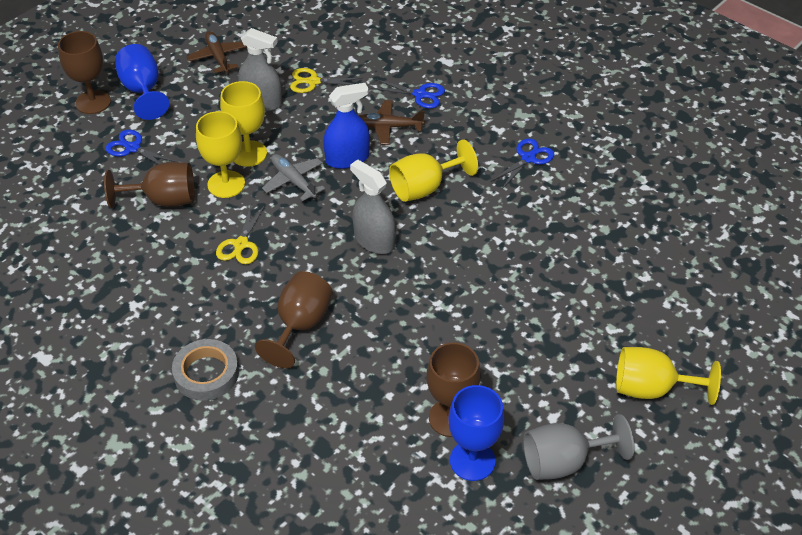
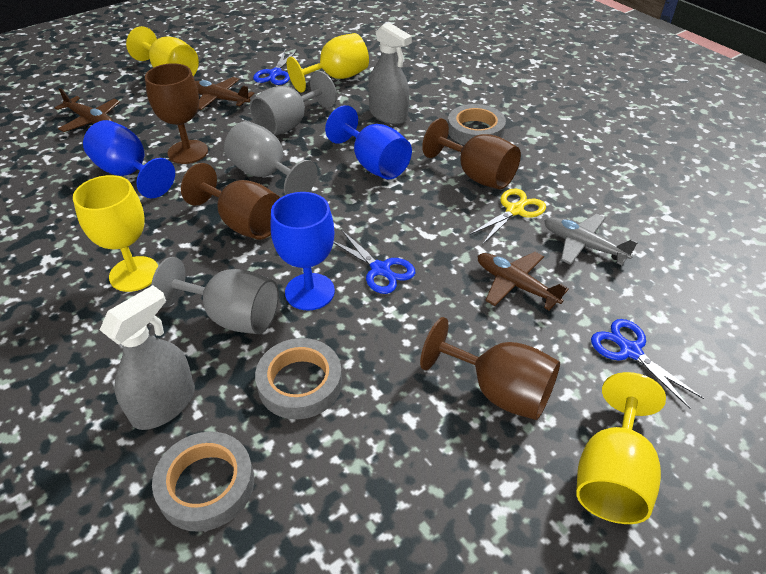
blue goblet: [115,44,169,120] [448,385,504,481] = 2 -> [83,120,175,199] [271,192,335,311] [325,105,412,179] = 3
blue spray bottle: [323,83,370,169] = 1 -> none = 0
brown plane: [187,31,247,73] [358,100,425,145] = 2 -> [54,88,120,132] [195,77,255,110] [478,252,569,311] = 3
grey goblet: [523,414,634,480] = 1 -> [151,257,279,334] [224,121,317,195] [250,71,337,136] = 3
grey tape: [172,339,239,401] = 1 -> [152,431,254,532] [255,338,342,419] [448,104,506,145] = 3
yellow scissors: [216,205,265,264] [290,68,363,93] = 2 -> [469,189,546,244] = 1

